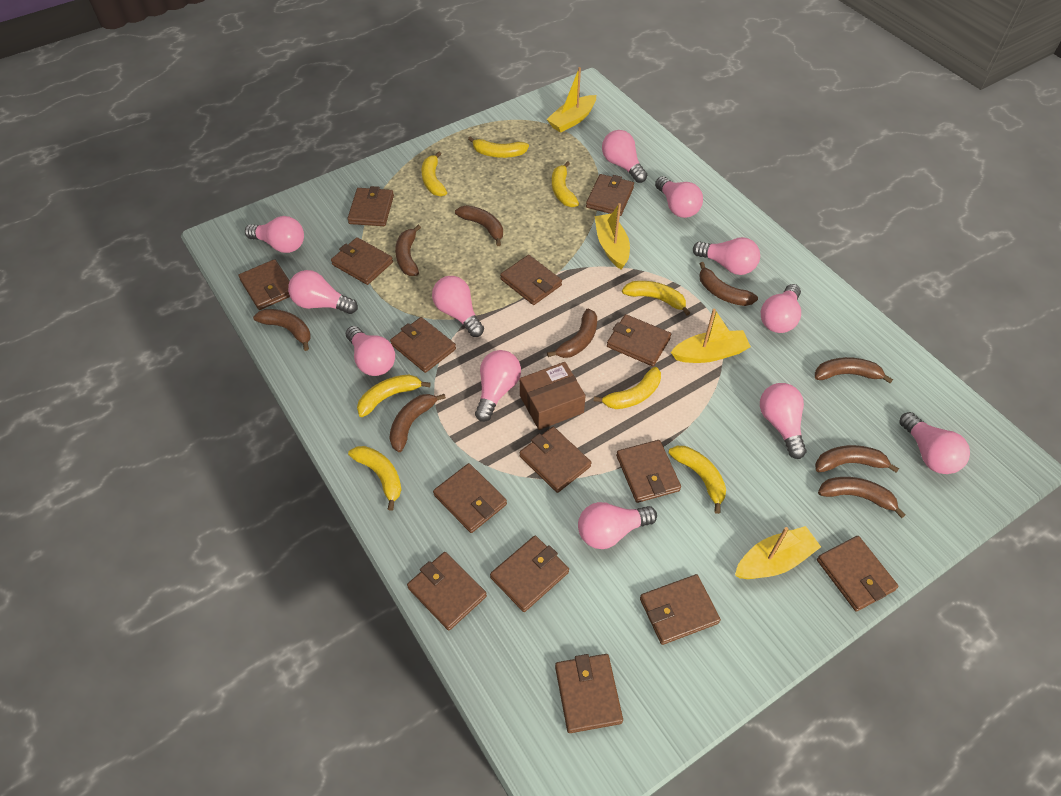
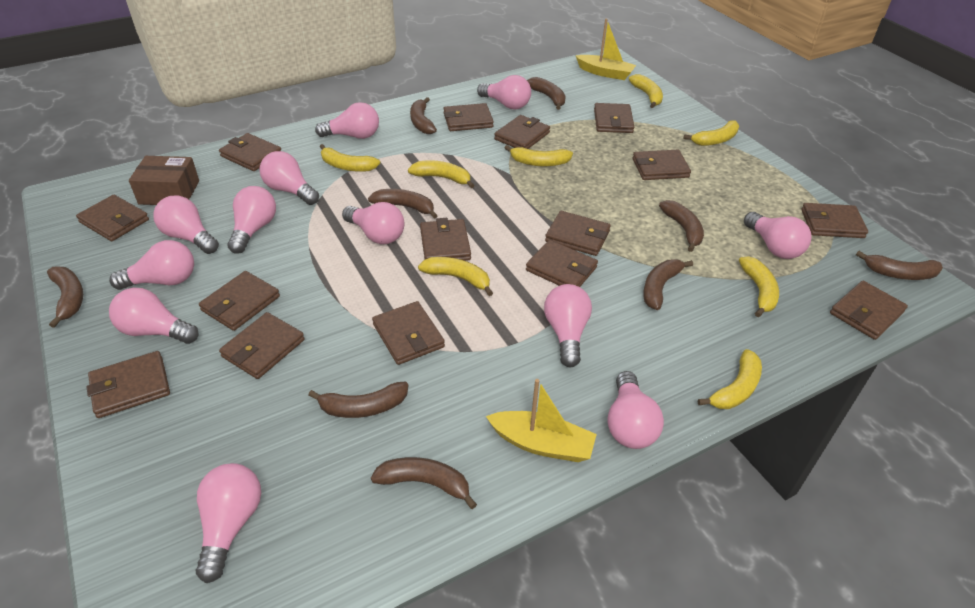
yellow boat: [546,67,596,133] [594,203,630,269] [671,308,751,363] [735,526,821,579] = 4 -> [486,379,597,462] [575,19,636,80] = 2

